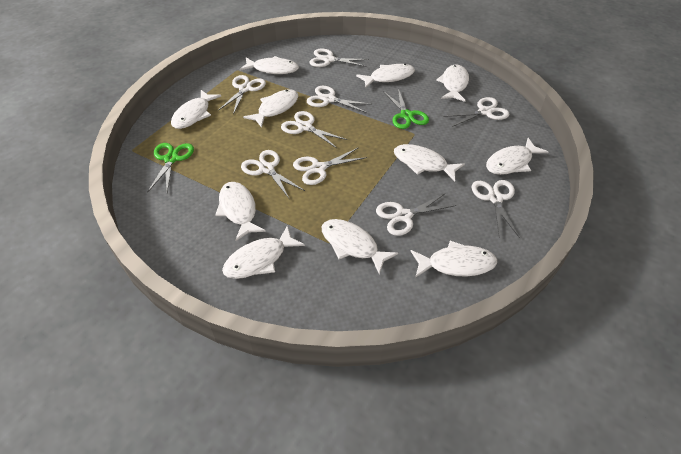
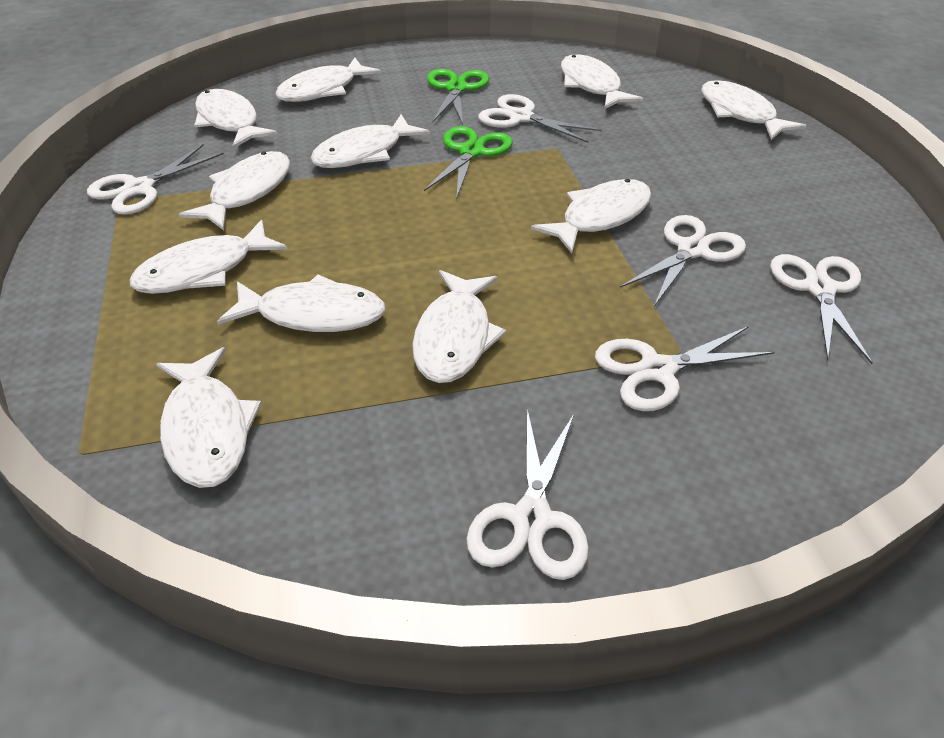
white scissors: [219,75,266,114] [241,150,305,198] [281,111,347,148] [293,148,367,185] [307,86,372,113] [309,48,369,67] [376,193,456,236] [443,97,510,127] [472,180,520,238] = 9 -> [87,144,224,215] [466,409,589,580] [478,94,602,143] [595,326,775,411] [620,215,746,306] [770,254,873,364] = 6

